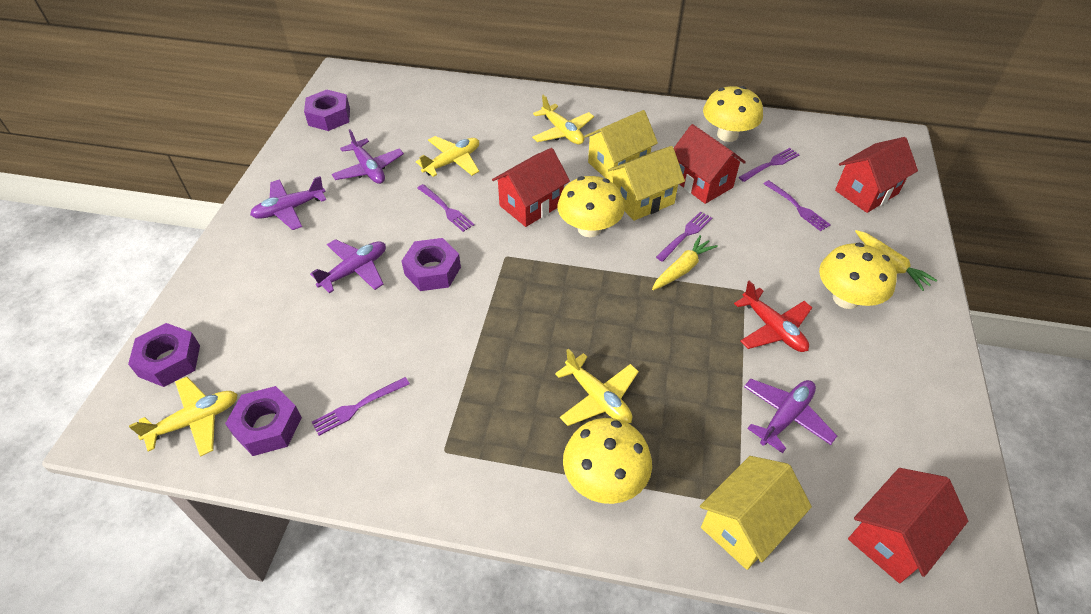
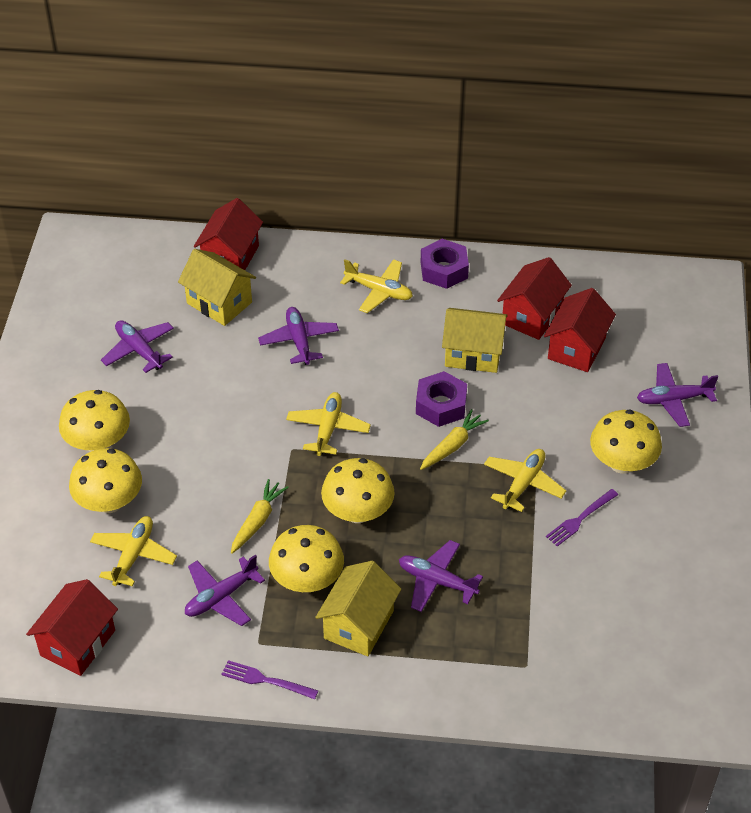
purple fork: [312,377,410,436] [417,184,474,232] [656,211,712,262] [739,148,800,182] [764,180,831,231] = 5 -> [221,660,318,699] [546,489,618,547] = 2
purple nut: [128,323,200,387] [225,386,302,456] [304,90,350,131] [401,238,461,291] = 4 -> [416,371,467,427] [421,239,469,289] = 2
purple plane: [250,176,326,230] [310,239,386,293] [332,129,404,184] [744,379,837,453] = 4 -> [101,320,174,373] [185,555,265,626] [258,307,339,365] [399,540,483,612] [637,363,718,427] = 5
red plane: [734,281,812,352] = 1 -> none = 0
yellow mushroom: [557,176,625,237] [563,418,652,504] [703,86,763,142] [819,243,897,309] = 4 -> [59,390,130,452] [69,448,142,513] [269,525,344,592] [321,458,395,523] [590,410,662,474] = 5

